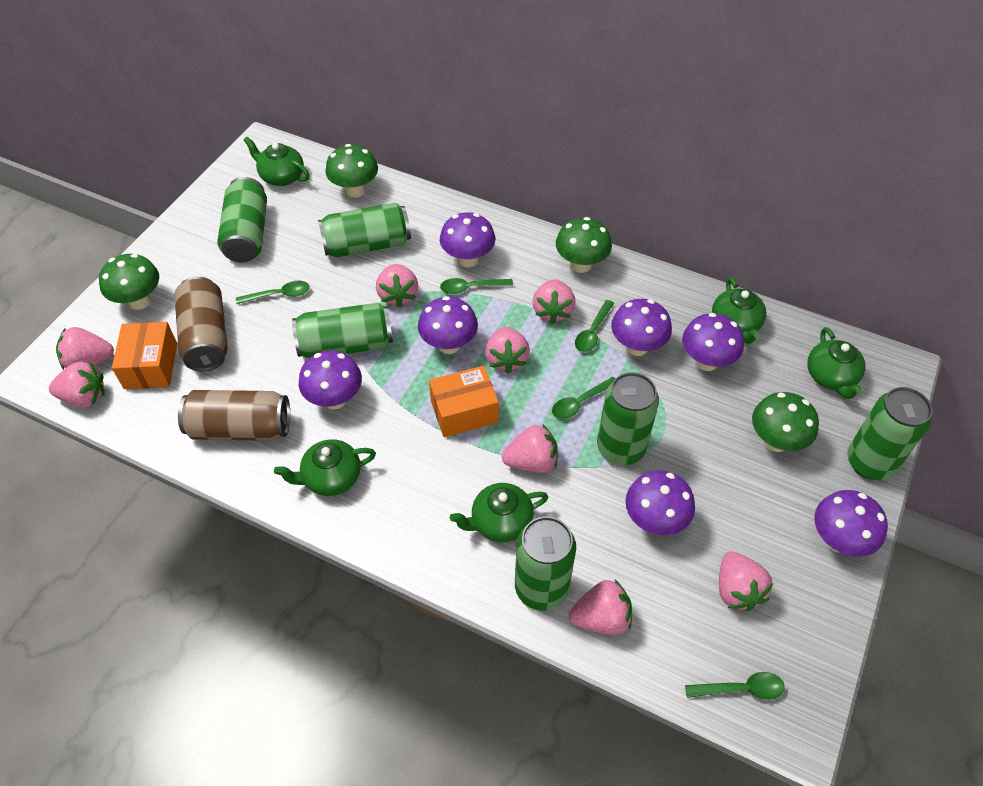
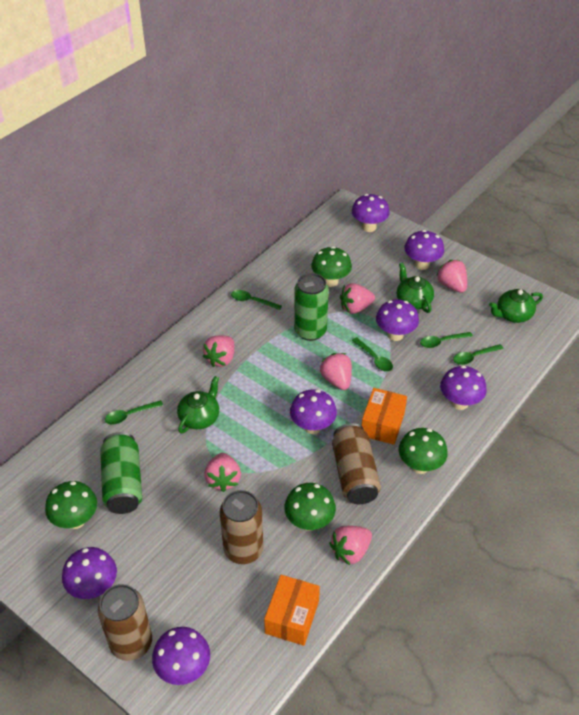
brown can: [174,276,228,372] [178,390,290,441] = 2 -> [98,584,152,661] [220,490,263,564] [332,423,381,504] = 3
green can: [217,177,267,262] [292,303,393,358] [318,203,411,257] [515,516,576,610] [597,372,659,465] [847,387,932,480] = 6 -> [100,432,142,514] [294,273,329,341] = 2
green teapot: [243,137,310,186] [274,439,376,496] [450,483,548,542] [712,277,766,344] [807,327,866,399] = 5 -> [177,376,219,434] [397,263,434,313] [489,289,543,323] = 3
pink strawberry: [49,361,105,408] [56,327,114,370] [376,264,418,308] [485,327,530,374] [502,425,558,473] [532,279,576,324] [569,580,632,635] [719,551,773,611] = 8 -> [203,335,235,367] [204,453,241,492] [319,353,352,390] [329,526,372,565] [340,283,375,314] [436,260,467,293] = 6

